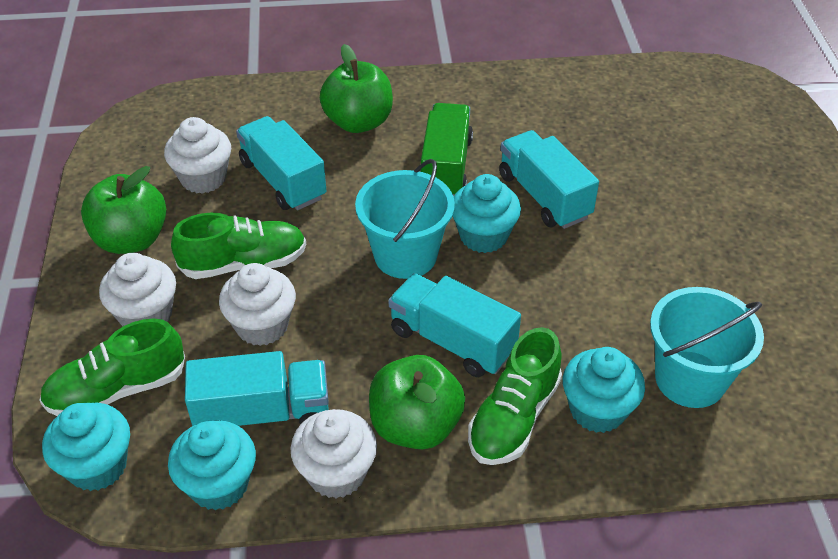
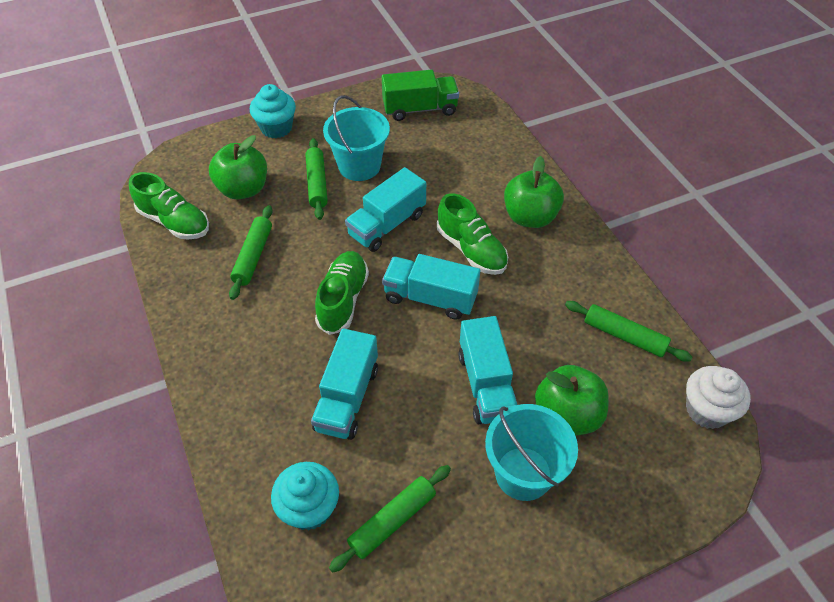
green rolling pin: none = 0 -> [229,205,273,300] [306,138,328,220] [329,465,451,573] [565,301,692,362] = 4
turquoise cupcake: [42,403,130,491] [168,420,256,511] [453,174,521,253] [563,347,645,433] = 4 -> [250,84,296,138] [271,462,339,530] = 2
white cupcake: [99,253,176,326] [164,117,231,194] [219,263,296,346] [290,409,377,499] = 4 -> [686,366,751,429] = 1

